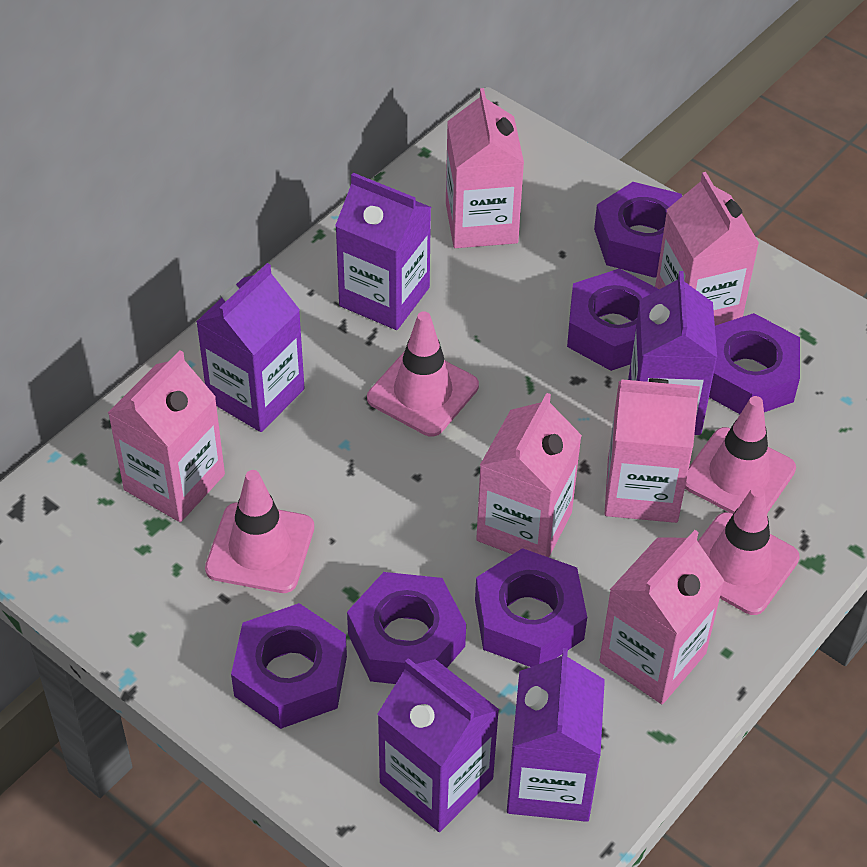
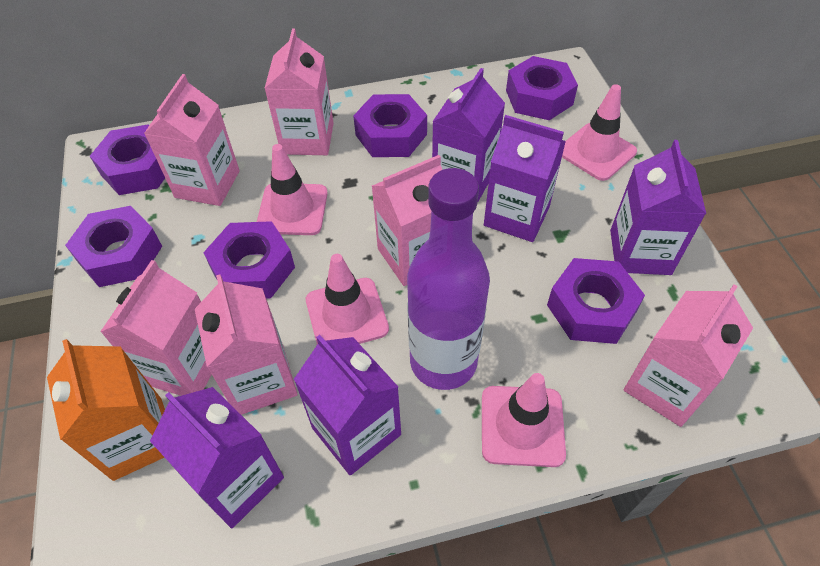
orange carton: none = 0 -> [47,339,165,481] = 1
purple bottle: none = 0 -> [407,168,490,390] = 1

